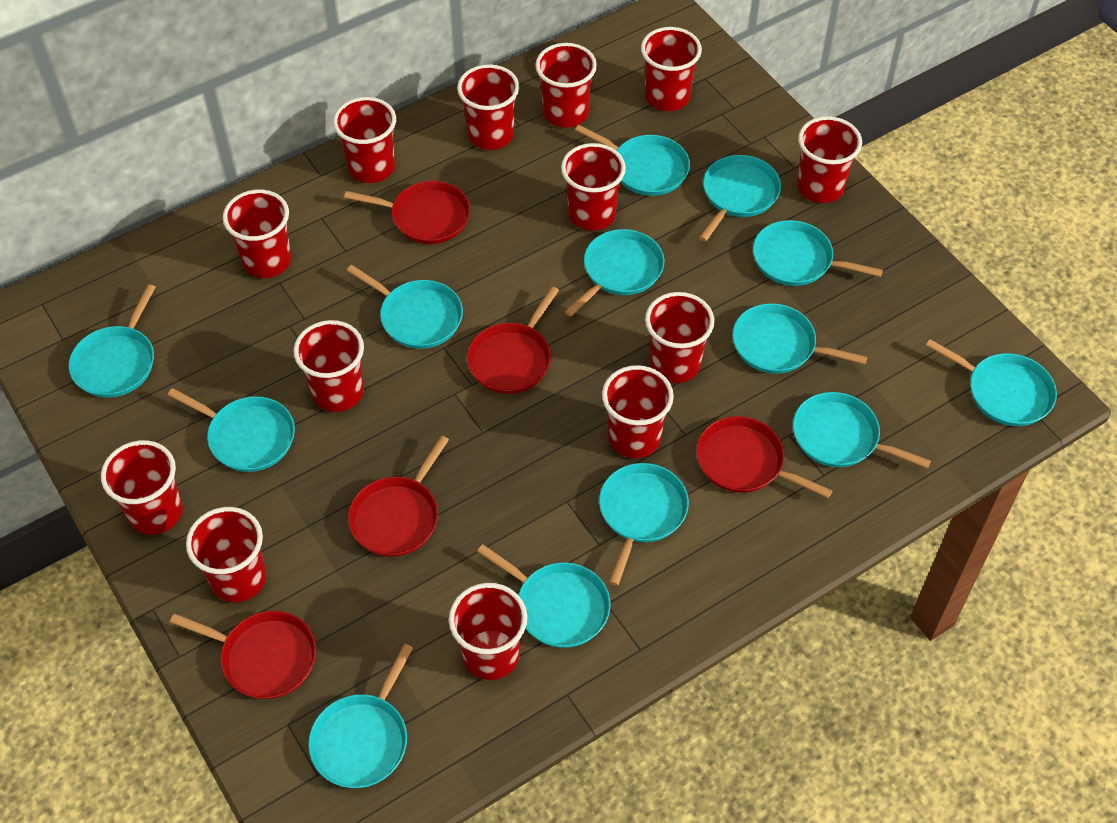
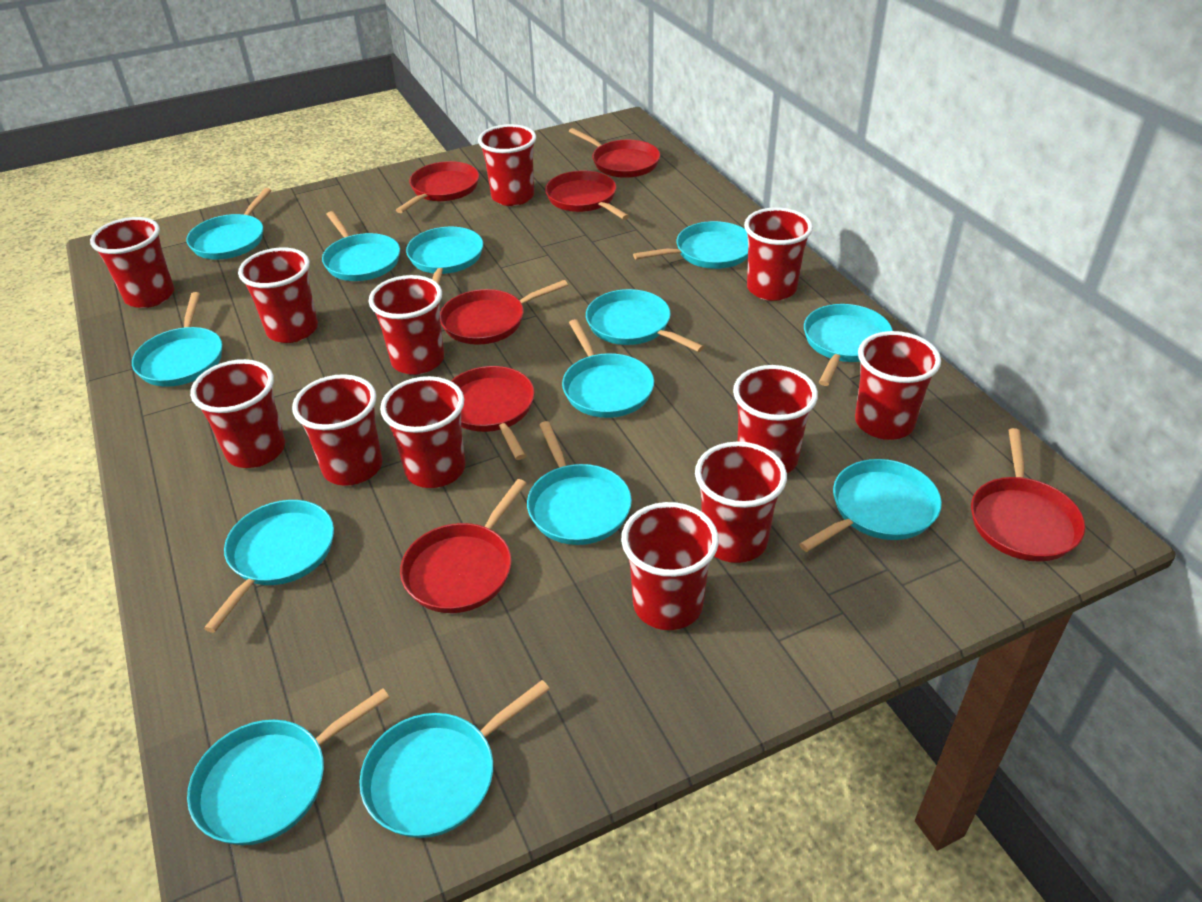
red cup: [101,440,183,535] [186,507,266,602] [223,190,291,278] [293,320,364,412] [333,97,396,183] [449,583,527,680] [457,64,519,150] [535,43,597,128] [561,143,626,231] [602,365,674,458] [641,27,702,111] [645,292,714,383] [797,116,862,203] = 13 -> [90,217,174,308] [190,359,285,468] [238,247,318,343] [292,374,382,486] [368,275,444,375] [380,376,465,488] [478,124,536,206] [621,502,719,630] [695,441,787,563] [733,365,818,473] [744,207,813,301] [855,331,941,440] = 12
red pan: [170,611,316,699] [344,181,471,244] [348,435,449,557] [467,286,559,394] [696,416,832,498] = 5 -> [396,161,479,213] [400,479,527,613] [440,280,568,345] [451,366,535,460] [545,170,629,220] [569,128,660,178] [971,428,1085,562] = 7

